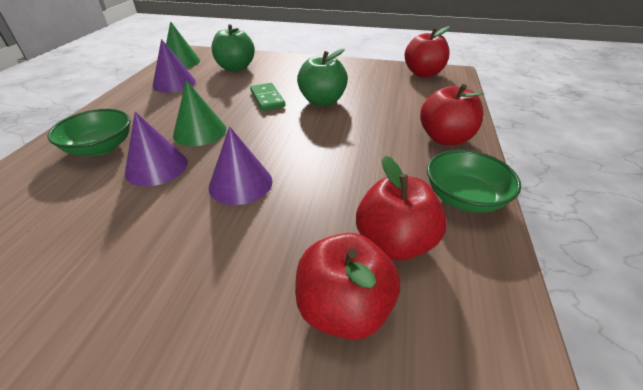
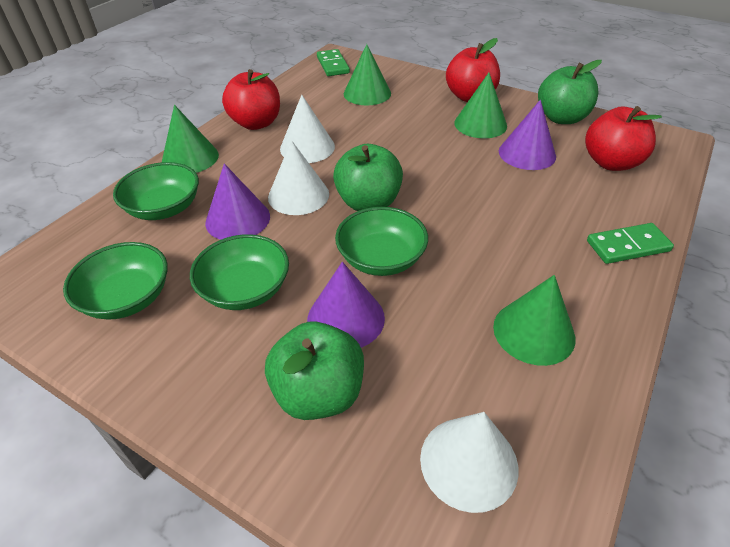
green apple: [212,24,255,72] [297,48,348,106] = 2 -> [265,322,364,420] [333,144,403,211] [538,60,602,124] = 3
green bowl: [47,109,131,156] [427,150,521,213] = 2 -> [63,242,168,320] [113,162,199,220] [190,234,289,310] [335,207,428,276] = 4
green cone: [166,21,200,68] [173,80,226,146] = 2 -> [162,105,219,173] [344,44,391,106] [454,73,507,138] [493,275,575,366] = 4
green domino: [250,83,285,111] = 1 -> [317,49,350,76] [587,223,674,264] = 2
red apple: [295,233,400,340] [356,156,447,260] [405,26,450,77] [420,84,484,145] = 4 -> [222,69,280,130] [446,38,500,102] [585,106,662,171] = 3
white cone: none = 0 -> [268,140,329,215] [280,95,335,163] [420,412,518,513] = 3

